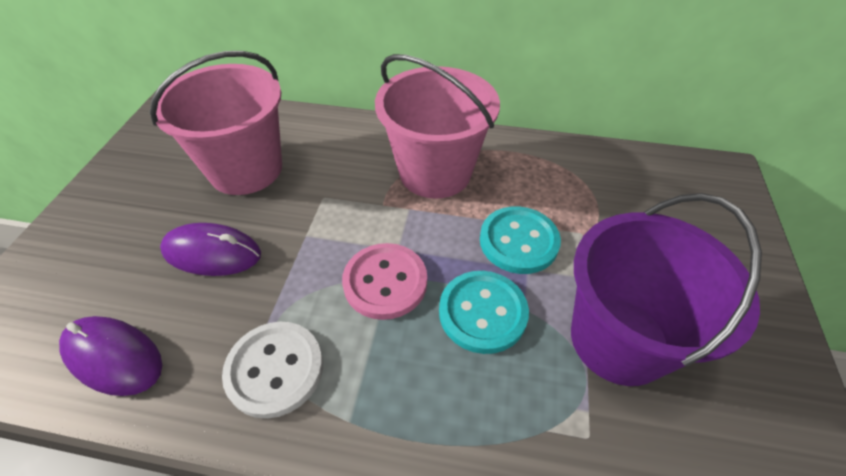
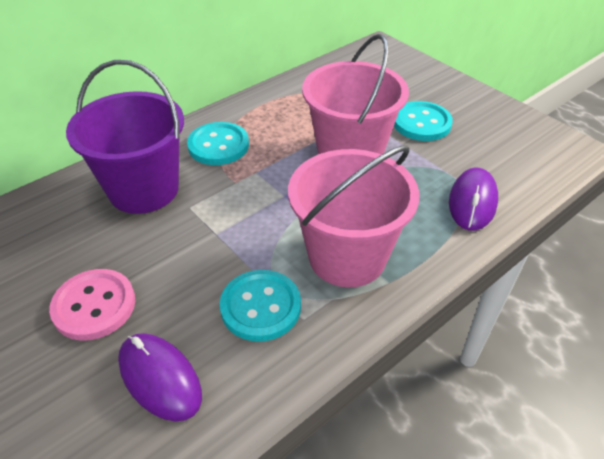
turquoise button: [439,271,529,354] [480,206,561,274] = 2 -> [187,122,249,165] [220,270,301,342] [394,101,453,141] = 3
white button: [222,322,323,419] = 1 -> none = 0

